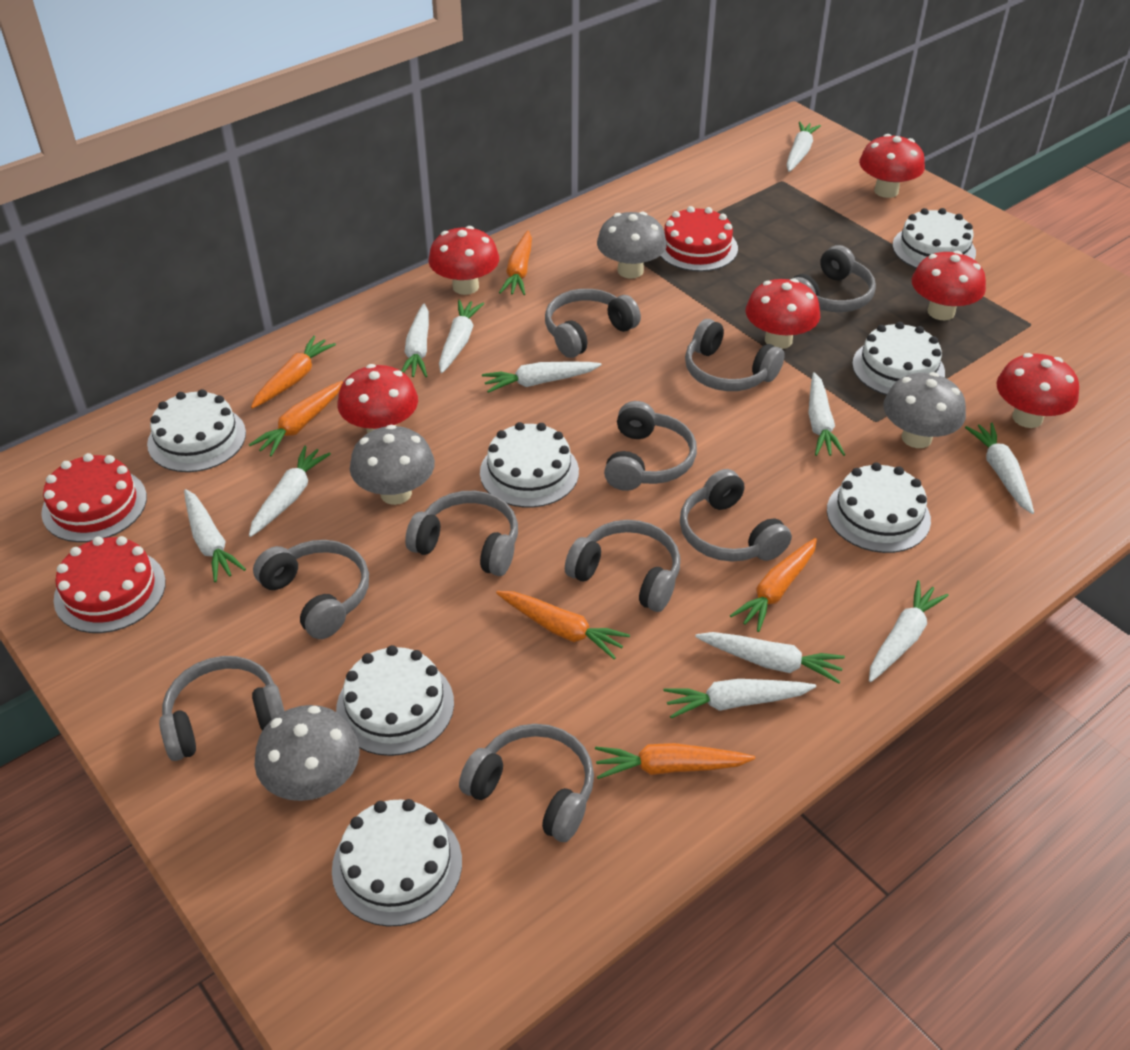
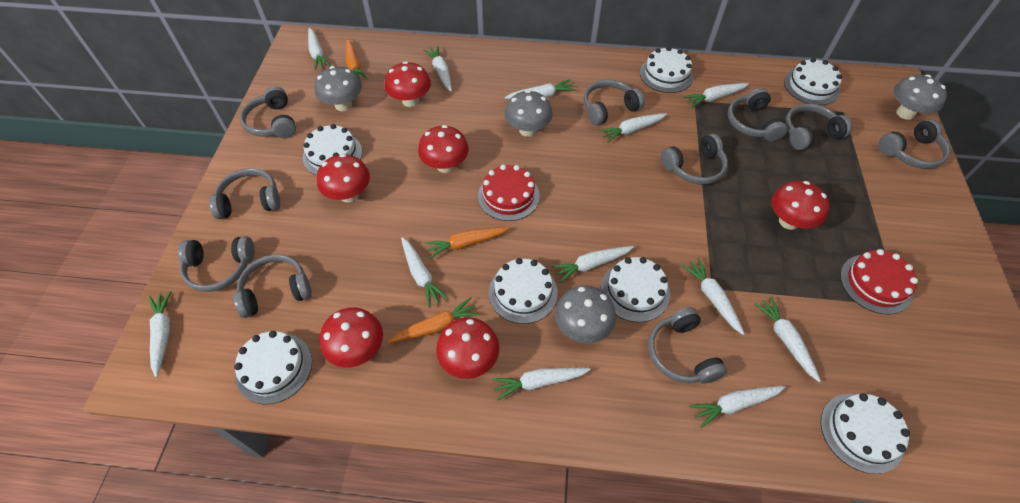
orange carrot: [249,381,343,457] [251,336,336,409] [496,591,630,659] [499,231,532,295] [595,743,755,779] [730,538,817,632] = 6 -> [346,39,368,80] [388,297,480,343] [425,227,509,259] = 3
red cake: [41,453,147,542] [53,536,166,633] [660,206,738,272] = 3 -> [478,165,540,221] [840,249,918,314] = 2
white carrot: [184,489,246,582] [249,446,331,537] [401,303,429,377] [439,300,484,373] [482,362,601,393] [663,679,816,718] [695,632,845,683] [786,121,821,172] [808,372,845,456] [869,580,949,682] [965,423,1034,514] = 11 -> [149,291,172,377] [308,28,331,70] [401,237,448,308] [424,46,452,91] [492,368,591,401] [505,79,575,99] [551,246,634,283] [599,113,667,143] [682,258,745,335] [684,83,749,108] [690,386,785,428] [754,296,821,382] = 12

